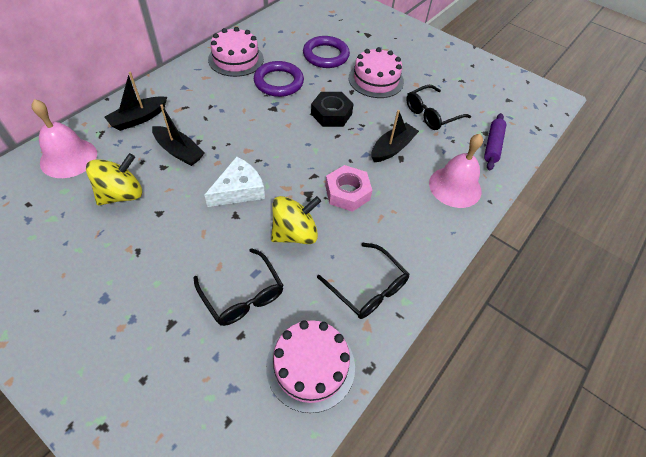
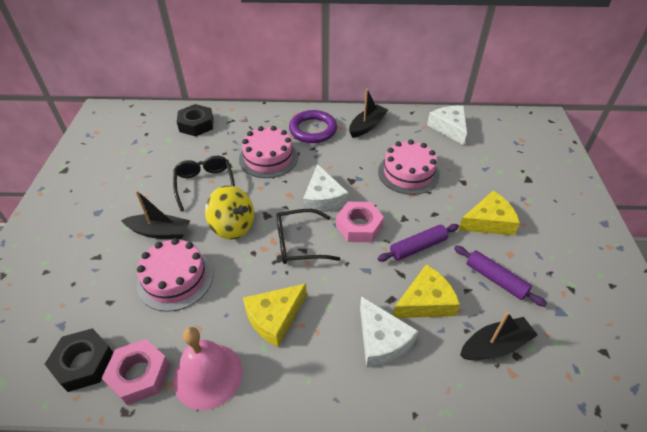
black glasses: [194,248,284,326] [317,243,409,319] [406,85,471,130] = 3 -> [173,156,235,211] [276,209,340,264] = 2
black nut: [311,92,353,127] = 1 -> [45,328,113,392] [177,104,213,137] = 2
pink bell: [31,99,97,178] [429,134,483,208] = 2 -> [173,327,242,410] = 1
pink nut: [325,165,372,212] = 1 -> [102,339,170,405] [336,202,384,242] = 2
purple ring: [254,61,304,97] [303,36,350,68] = 2 -> [289,110,337,143] = 1
purple rolling pin: [484,113,506,171] = 1 -> [378,224,459,262] [454,245,547,307] = 2
white cheese: [204,156,265,207] = 1 -> [303,164,349,212] [360,296,419,368] [427,106,467,145] = 3
yellow cheese: none = 0 -> [243,284,307,347] [393,264,460,318] [458,191,520,235] = 3
yellow spinning top: [86,153,142,205] [271,196,321,244] = 2 -> [205,186,254,239] = 1

